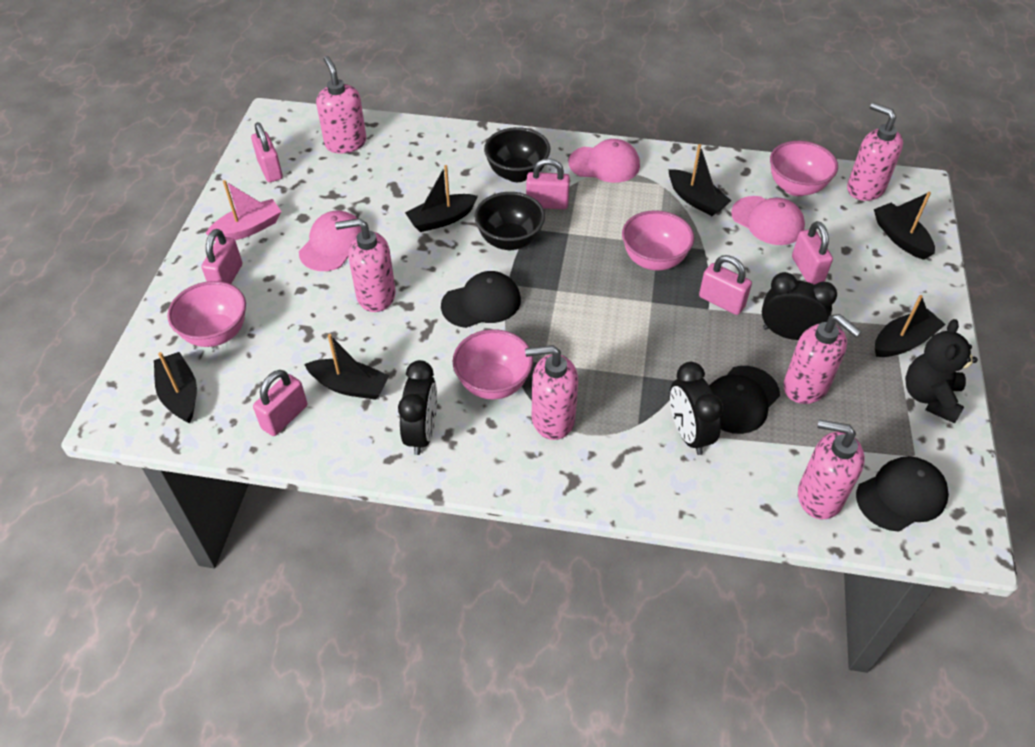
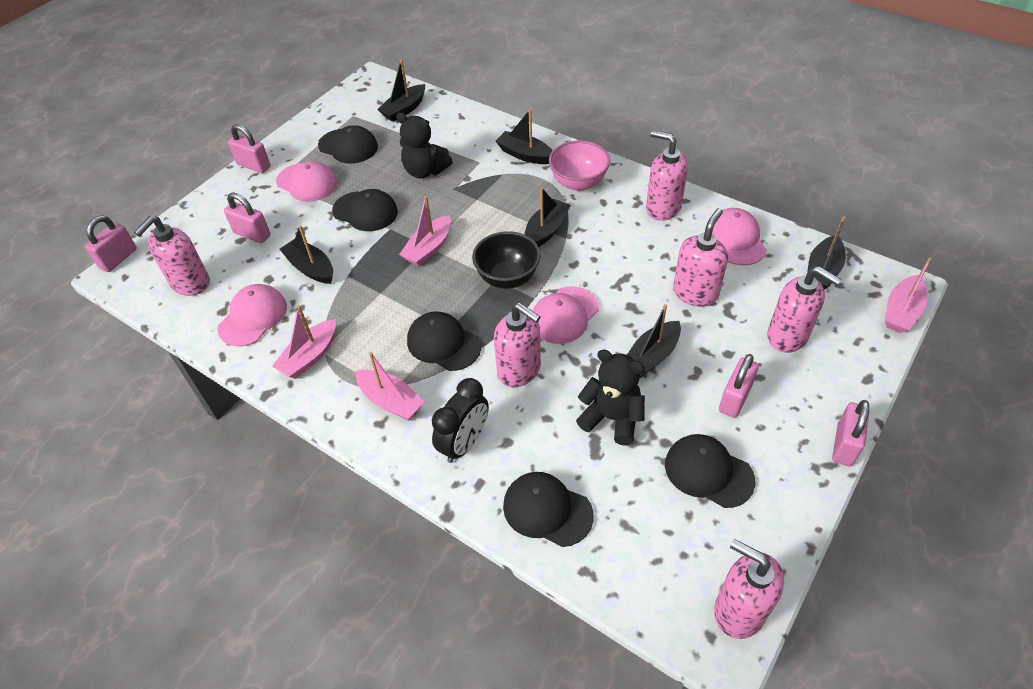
black bowl: [474,192,545,250] [484,127,550,182] = 2 -> [472,231,541,289] = 1
black cap: [441,271,521,328] [709,366,780,434] [856,456,949,531] = 3 -> [318,125,378,164] [332,189,398,231] [407,311,481,371] [503,472,594,547] [665,434,755,508] = 5
black clock: [398,360,437,455] [670,362,723,455] [762,272,837,340] = 3 -> [432,378,489,463] = 1
black teddy bear: [905,319,978,424] = 1 -> [396,112,453,178] [576,350,645,446] = 2
pink boat: [206,180,282,241] = 1 -> [272,305,336,379] [355,352,425,420] [399,196,451,266] [885,258,932,333] = 4
pink bowl: [167,281,246,347] [452,329,533,399] [622,210,694,271] [770,141,838,196] = 4 -> [549,140,610,191] = 1
pink cap: [299,211,361,271] [568,139,640,183] [731,196,805,245] = 3 -> [218,284,287,346] [276,161,338,202] [532,286,599,344] [712,208,767,265] = 4
pink padlock: [201,229,242,284] [251,122,283,182] [253,370,307,436] [526,158,570,209] [699,255,752,315] [792,221,833,285] = 6 -> [85,215,137,272] [224,193,271,243] [228,124,271,173] [719,354,759,418] [832,400,870,466] = 5

